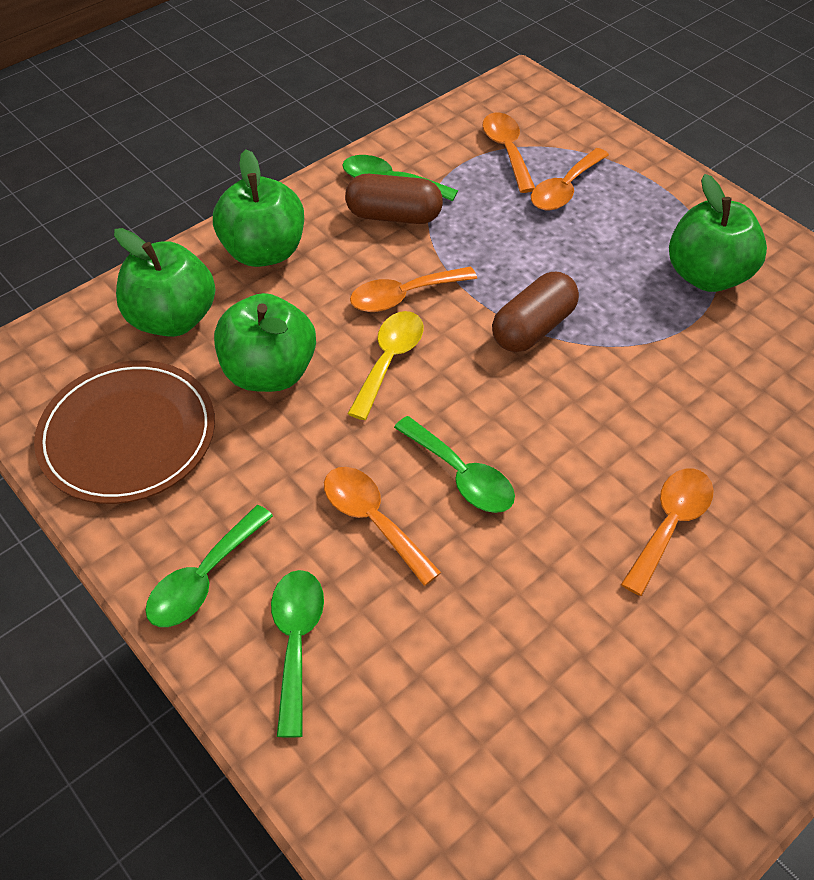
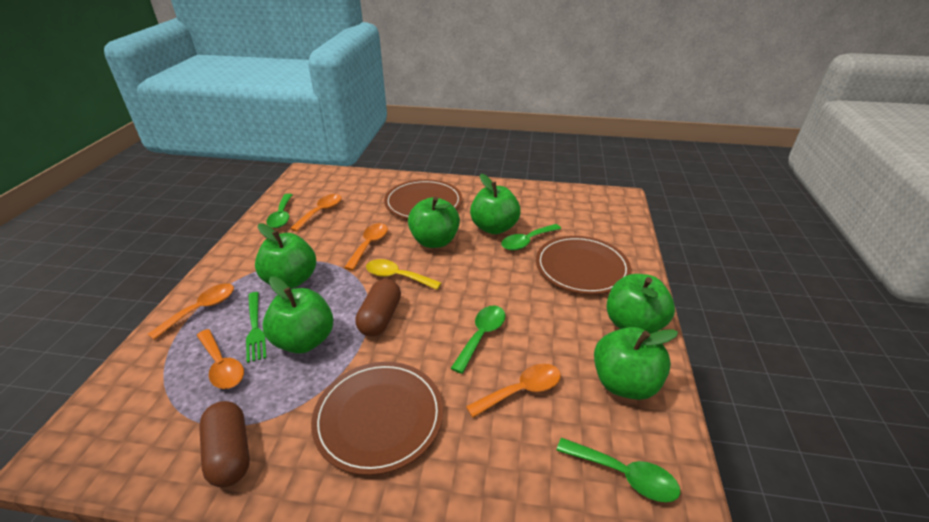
brown plate: [34,360,215,504] = 1 -> [311,362,443,475] [384,179,462,219] [536,236,631,294] = 3
green apple: [114,228,215,337] [213,149,304,267] [214,293,316,392] [669,174,767,292] = 4 -> [255,223,316,289] [262,277,333,354] [408,197,460,248] [470,174,521,234] [594,327,678,400] [606,274,675,334] = 6
green fork: none = 0 -> [246,292,266,363] = 1

